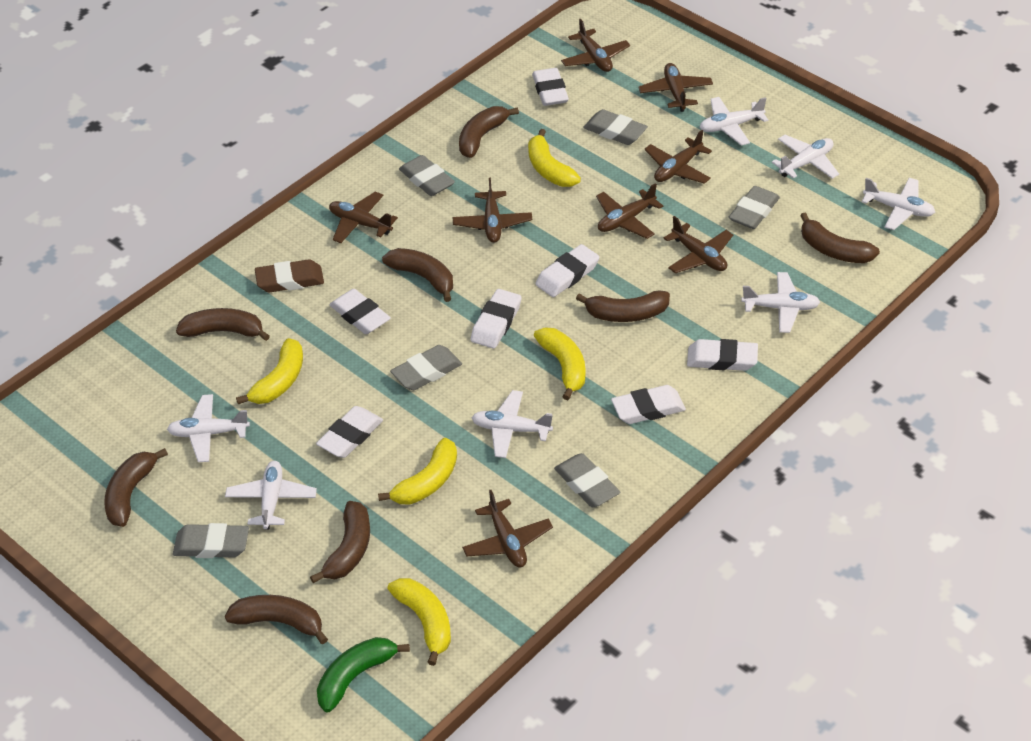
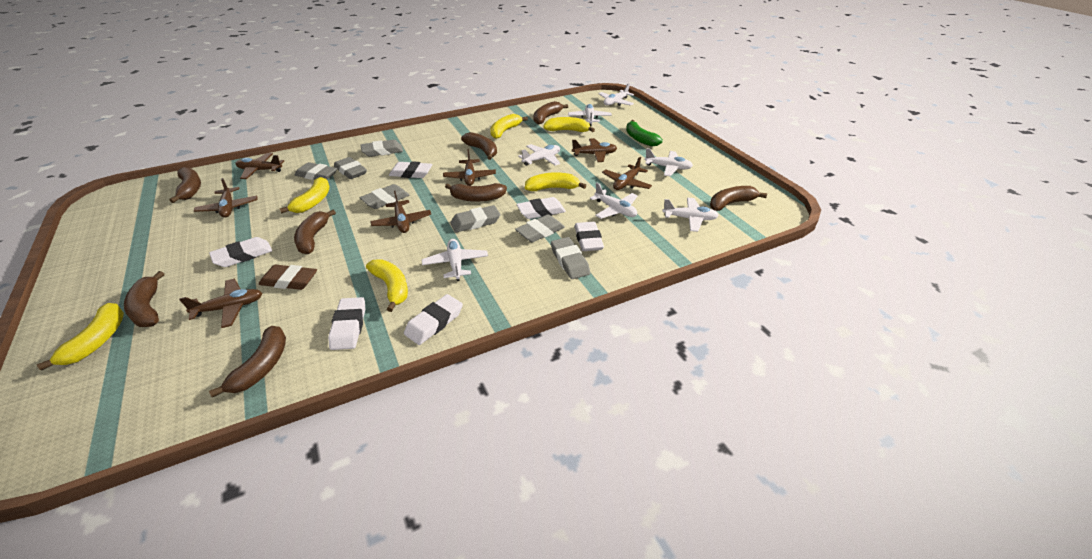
brown plane: [329,192,398,243] [453,178,532,243] [462,490,553,567] [561,19,630,72] [596,183,663,239] [638,63,713,112] [644,130,712,184] [663,216,733,273] = 8 -> [179,279,262,328] [194,178,257,218] [236,153,284,179] [370,191,431,233] [443,149,496,186] [572,138,617,162] [602,157,652,190] = 7
grey eraser: [173,523,249,558] [390,345,462,390] [399,155,455,196] [554,453,620,507] [583,109,648,145] [729,186,780,229] = 6 -> [295,162,337,180] [334,157,367,179] [360,184,409,209] [361,140,403,157] [450,205,500,232] [515,214,565,242] [551,237,590,279] = 7
white eraser: [316,406,383,458] [329,289,391,334] [470,289,522,349] [532,68,569,106] [536,244,600,297] [611,385,686,424] [687,339,758,371] = 7 -> [209,237,272,267] [328,297,365,350] [389,161,432,178] [404,294,463,345] [517,197,566,219] [574,222,604,251] = 6
yellow banana: [236,338,303,404] [378,438,457,505] [388,578,451,666] [528,129,581,187] [534,327,586,400] = 5 -> [37,303,124,371] [279,177,329,213] [366,259,408,312] [490,114,528,139] [525,172,587,191] [543,117,595,132] = 6

